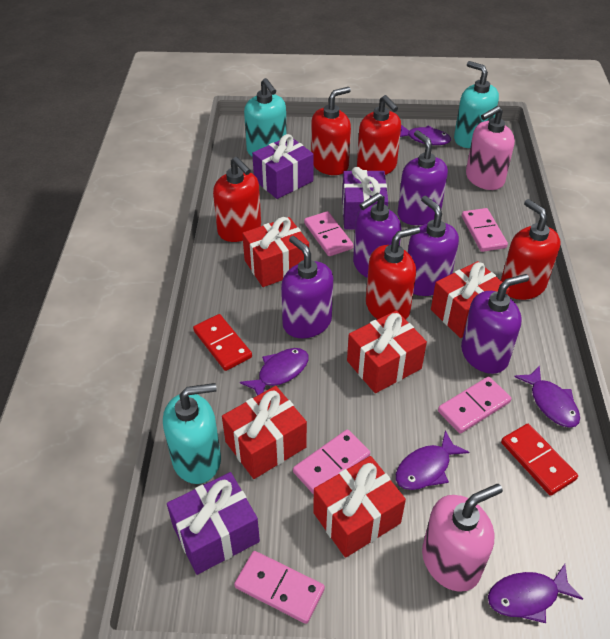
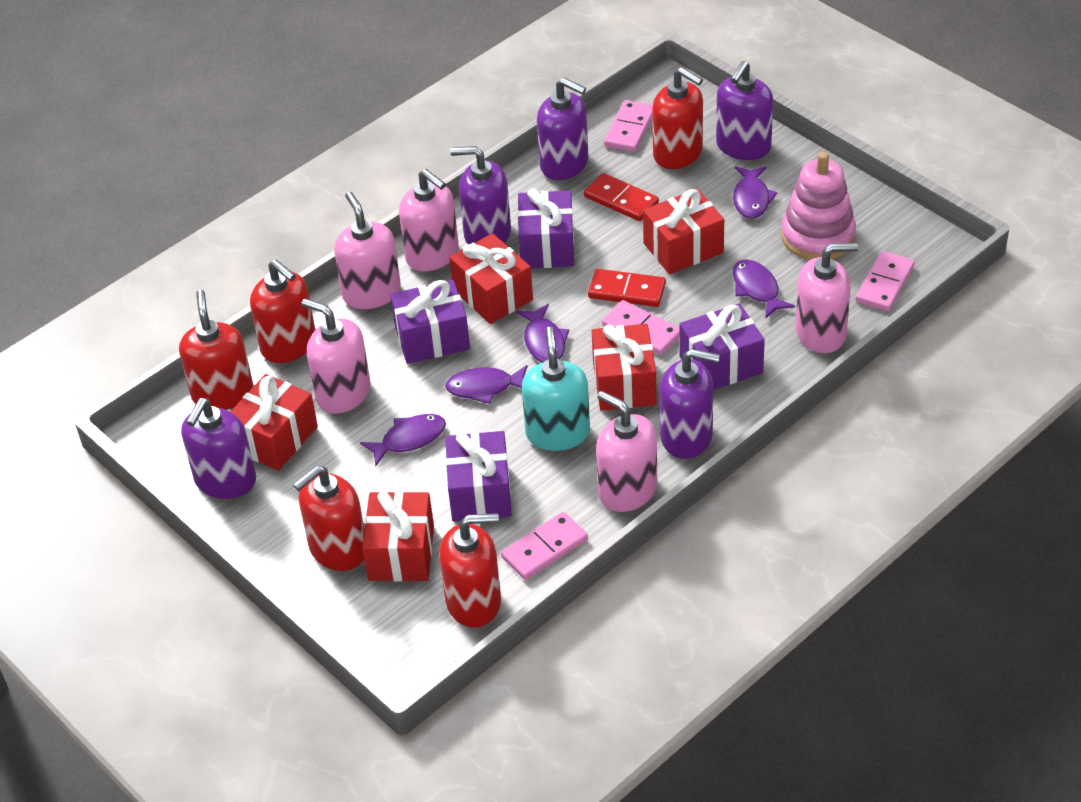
pink domino: [234,551,325,624] [293,429,370,495] [304,211,353,256] [438,377,511,433] [462,208,508,252] = 5 -> [501,512,588,580] [602,300,680,355] [604,100,653,152] [856,251,915,311] = 4
pink soap dispenser: [422,484,503,592] [466,106,515,190] = 2 -> [302,299,371,414] [334,192,401,309] [399,169,459,272] [596,391,657,512] [795,243,858,353] = 5
pink stacking toy: none = 0 -> [781,152,856,260] = 1
purple gift: [167,472,260,575] [252,134,314,199] [342,167,388,229] = 3 -> [390,280,470,364] [445,431,512,522] [517,188,574,268] [680,303,765,390] = 4
turquoise soap dispenser: [163,383,221,484] [244,78,287,157] [454,61,499,148] = 3 -> [522,327,590,451] = 1

